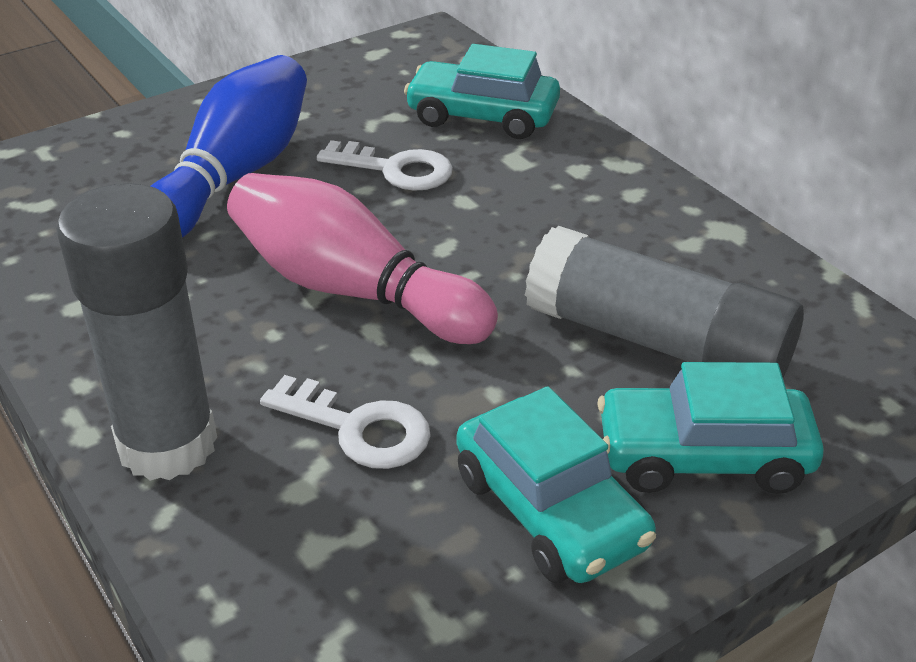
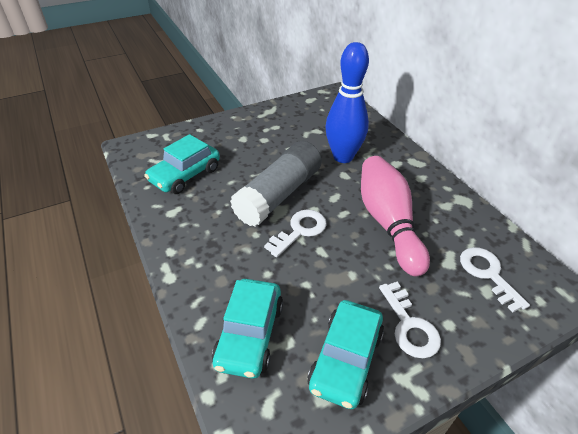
grey glue stick: [57,183,217,481] [525,226,804,377] = 2 -> [230,141,322,227] = 1
white key: [260,375,431,469] [317,140,453,191] = 2 -> [264,209,327,257] [379,282,441,358] [460,247,530,313] = 3

